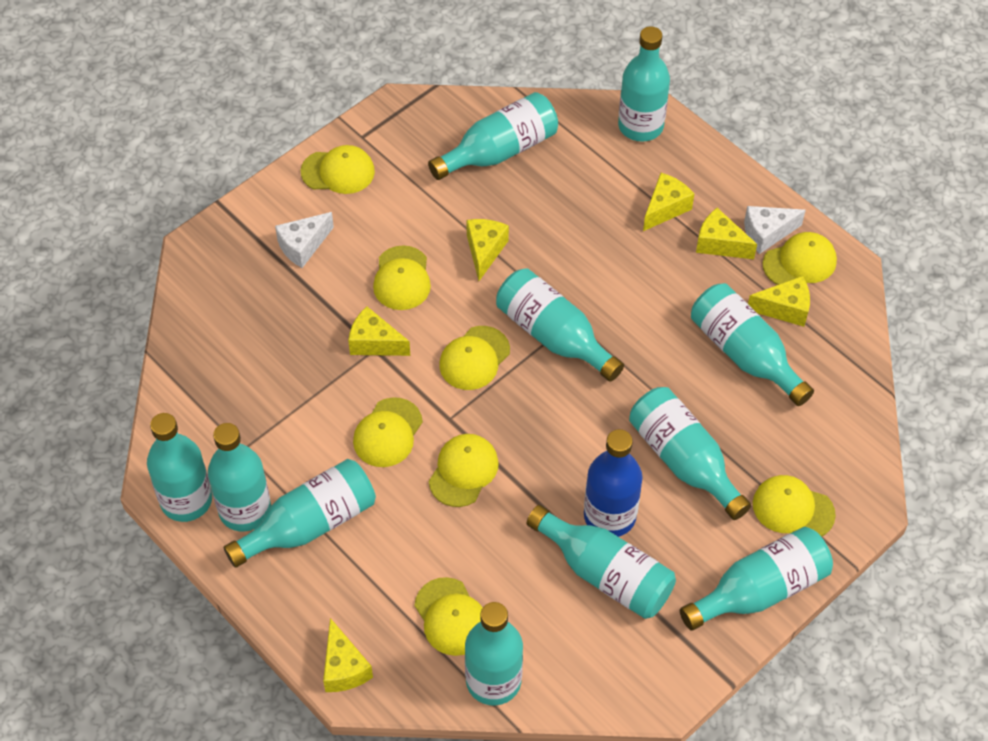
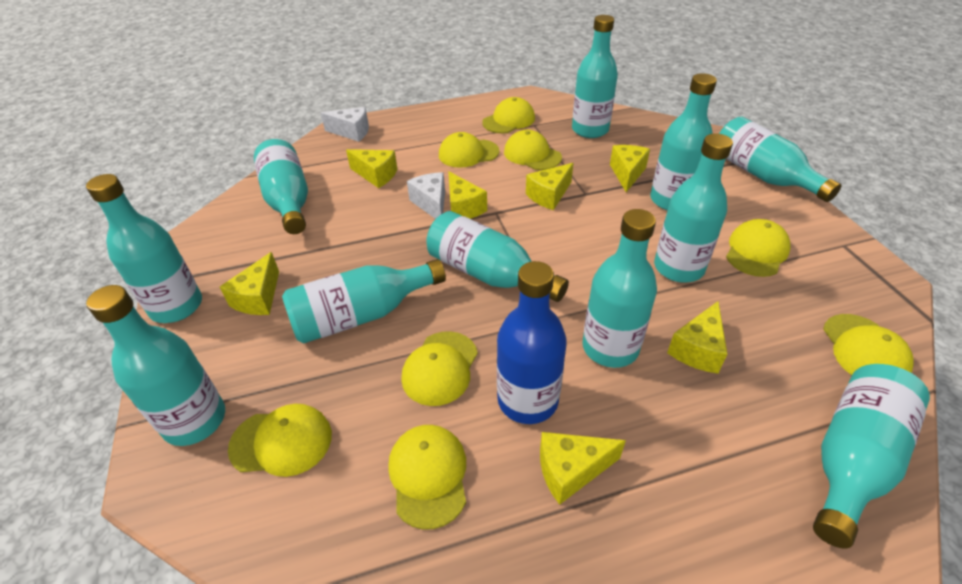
yellow cheese: [323,618,373,692] [348,306,410,356] [466,219,509,281] [643,173,694,231] [696,208,757,259] [748,276,810,327] = 6 -> [220,252,279,315] [346,149,397,188] [448,171,487,219] [526,163,573,210] [540,432,626,505] [610,145,650,192] [667,301,727,374] = 7

